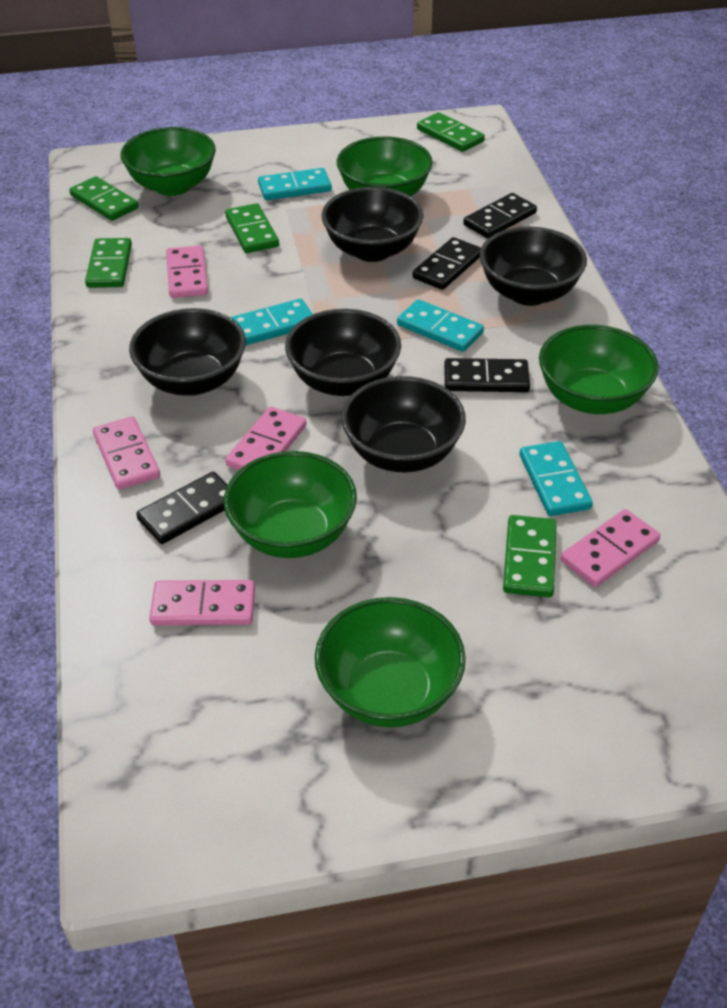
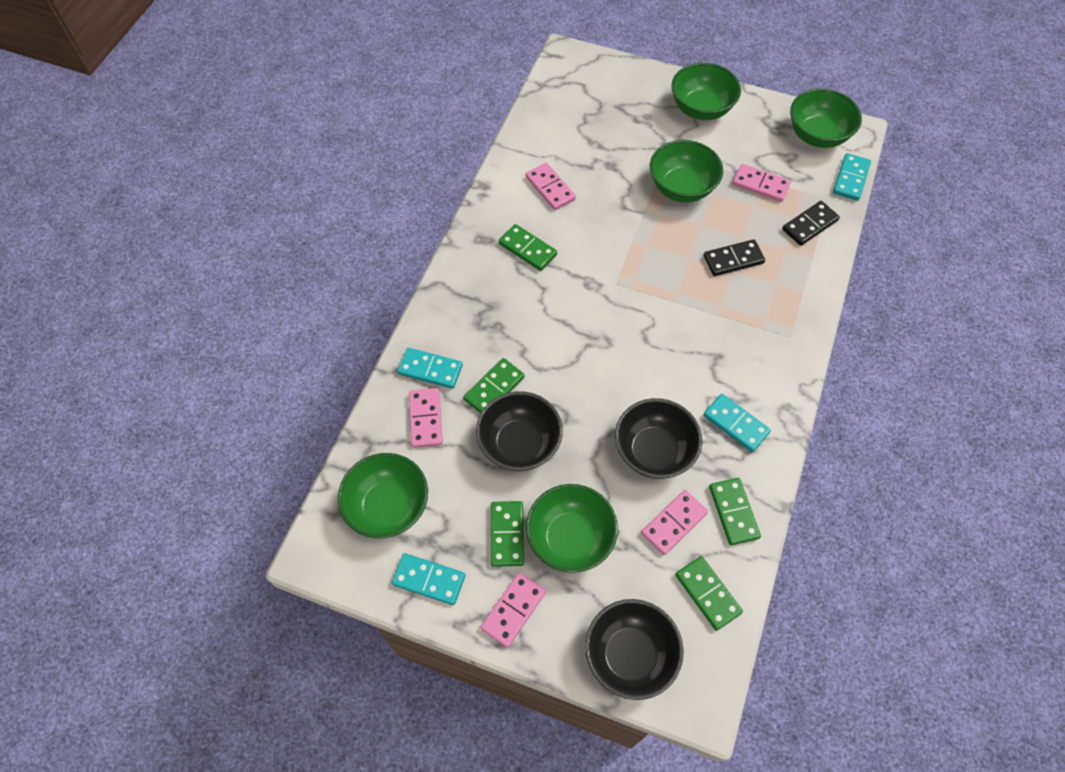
black bowl: [129,308,246,396] [285,309,401,396] [321,187,423,262] [341,376,466,472] [480,227,587,306] = 5 -> [476,391,563,471] [585,599,684,700] [615,398,702,479] = 3
black domino: [136,472,228,544] [412,237,481,290] [444,358,530,392] [463,193,537,238] = 4 -> [704,239,765,276] [782,201,840,246] = 2

